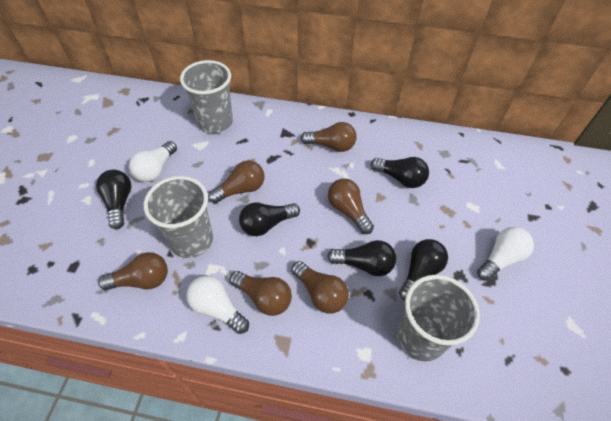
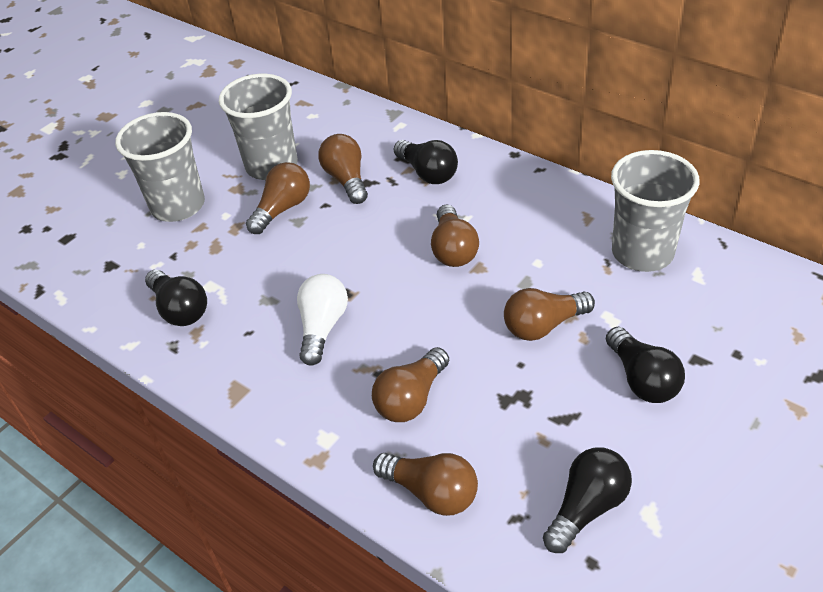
black light bulb: [96,170,131,229] [239,202,300,236] [327,240,396,276] [371,157,429,188] [399,239,448,301] = 5 -> [145,270,207,326] [394,140,458,184] [543,447,632,553] [606,327,685,403] = 4
white light bulb: [129,141,177,182] [186,275,249,334] [477,227,534,281] = 3 -> [297,274,348,366] = 1

